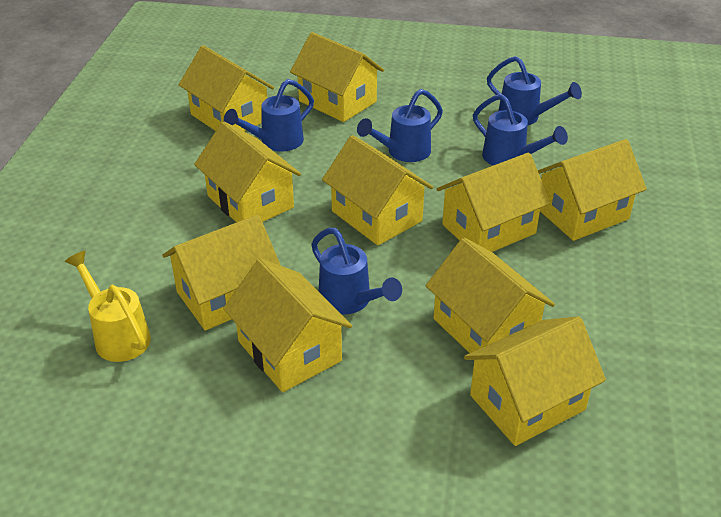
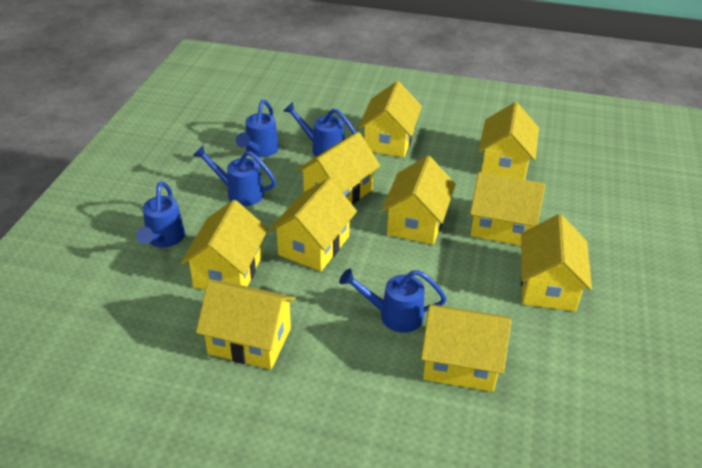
yellow watering can: [65,251,151,362] = 1 -> none = 0

